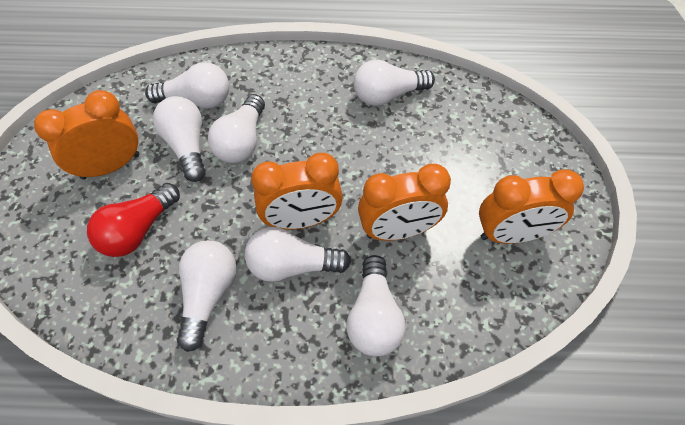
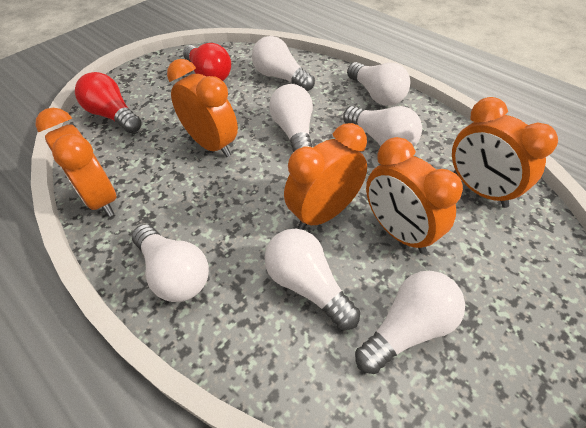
orange clock: [34,90,140,180] [251,153,343,230] [358,164,451,241] [479,170,584,244] = 4 -> [35,108,117,217] [167,59,238,157] [284,123,367,230] [366,137,463,254] [452,97,558,208] = 5
red light bulb: [87,183,180,257] = 1 -> [75,72,142,133] [183,43,231,81] = 2

